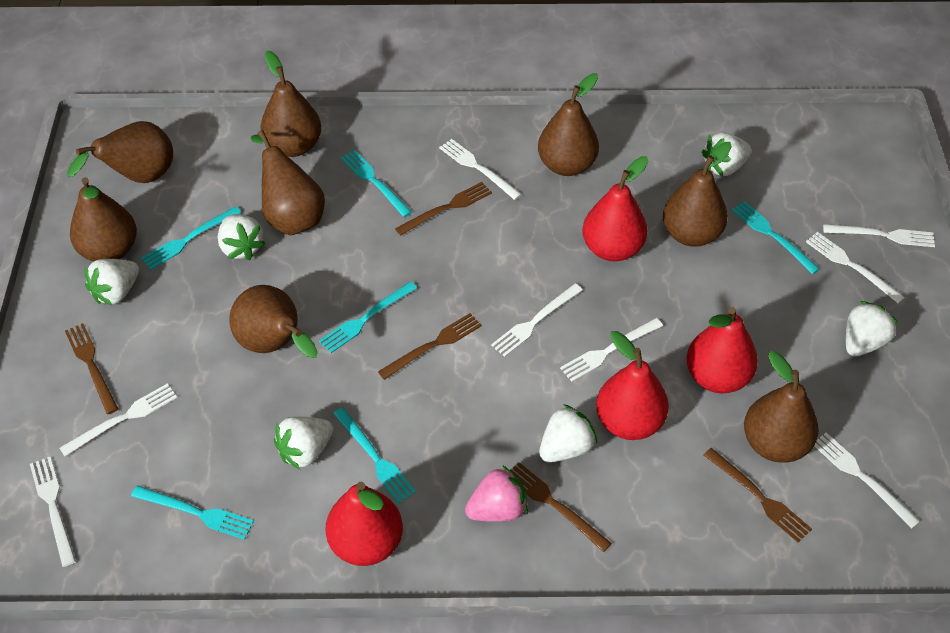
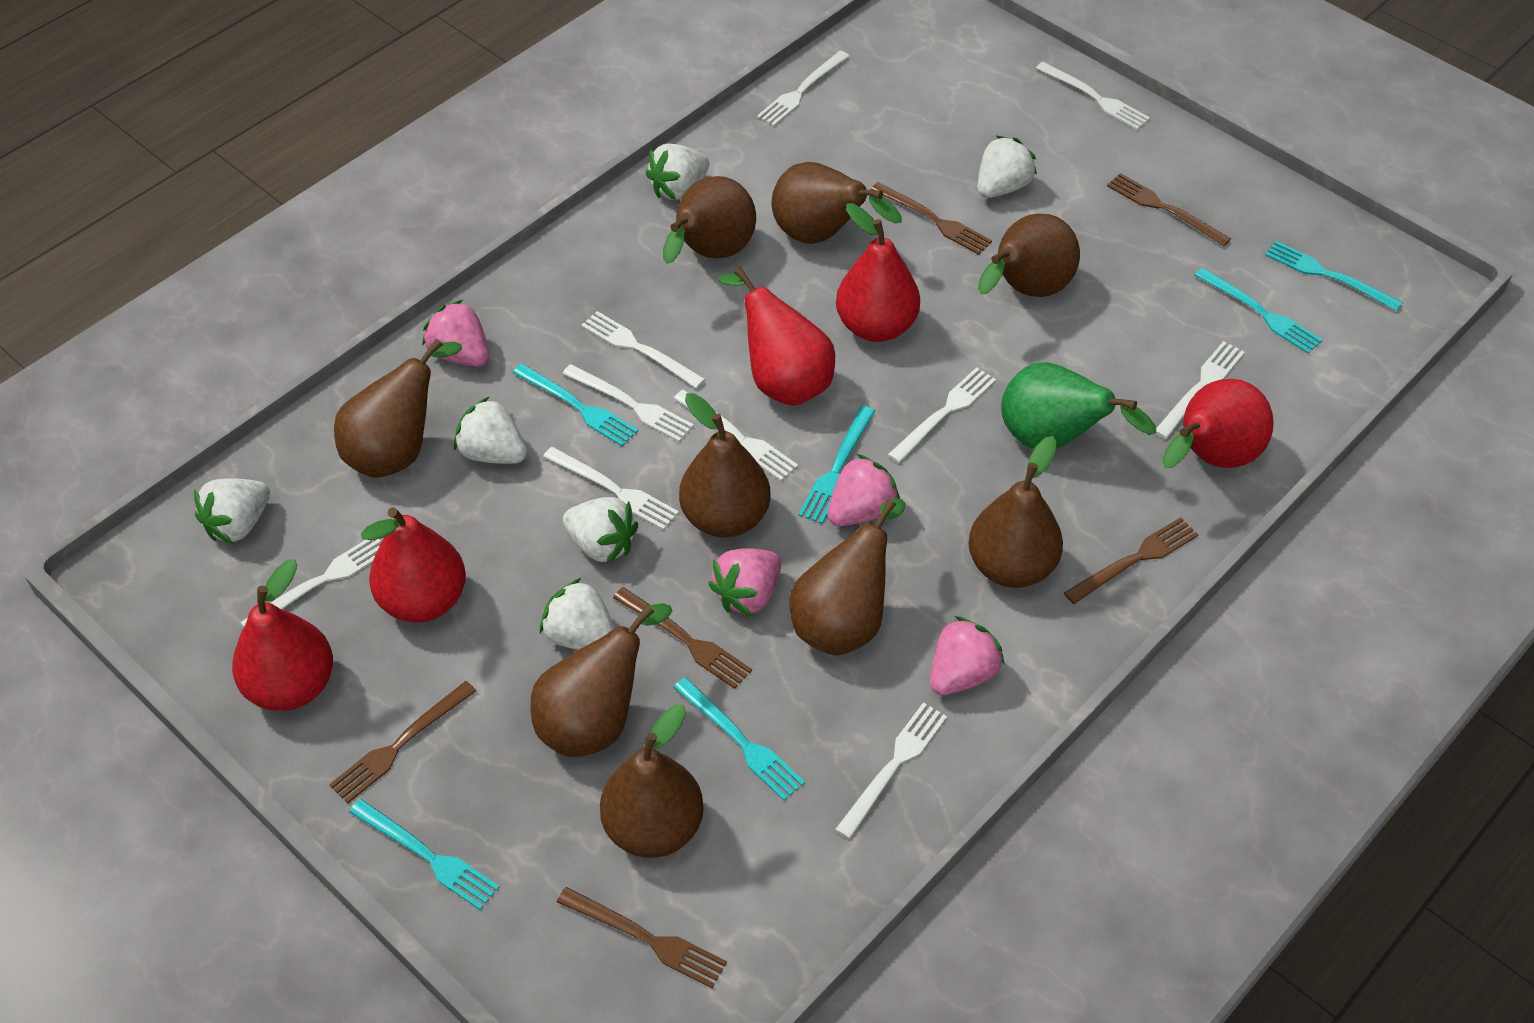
brown fork: [65,323,118,414] [378,313,482,380] [395,182,492,236] [510,462,612,552] [704,448,812,542] = 5 -> [329,681,476,803] [557,887,727,988] [613,587,752,689] [871,182,992,255] [1064,517,1198,604] [1107,173,1231,246] = 6
brown pear: [67,121,173,183] [70,177,137,262] [230,285,318,358] [250,130,325,235] [261,50,321,157] [538,73,599,176] [663,142,732,247] [744,351,819,463] = 8 -> [334,339,462,478] [531,603,672,757] [600,704,704,858] [663,176,756,264] [679,393,770,538] [772,162,902,244] [789,498,905,656] [968,436,1063,588] [978,214,1080,297] = 9
green pear: none = 0 -> [1001,362,1156,449] = 1
pink strawberry: [465,465,528,522] = 1 -> [422,300,489,367] [708,548,781,617] [827,454,900,526] [930,616,1005,695] = 4
red pear: [326,481,403,566] [582,156,648,261] [596,331,669,440] [686,307,758,393] = 4 -> [232,559,333,711] [361,507,466,623] [718,267,835,406] [836,203,920,342] [1162,379,1274,468] = 5
white fork: [30,457,76,567] [59,384,177,456] [439,139,522,200] [491,283,583,357] [560,318,663,382] [806,232,905,303] [814,432,920,529] [823,224,935,247] = 8 -> [240,539,381,627] [543,447,679,530] [562,364,694,442] [581,311,705,388] [674,390,798,481] [757,50,849,126] [835,703,947,839] [888,367,996,463] [1036,62,1150,130] [1155,341,1245,439] = 10

